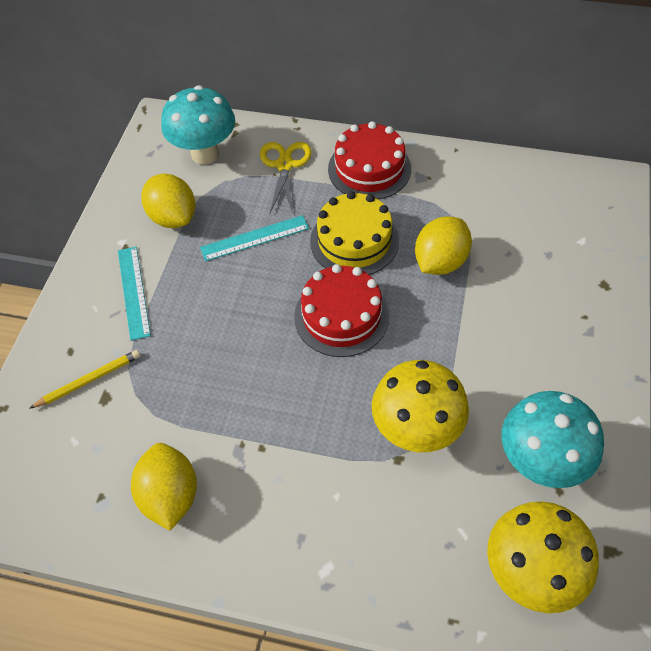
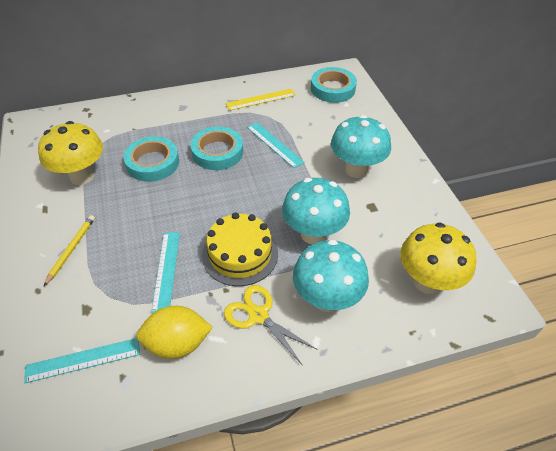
red cake: [294,264,389,357] [328,121,411,200] = 2 -> none = 0
turquoise mushroom: [161,85,235,164] [502,391,604,488] = 2 -> [282,178,350,244] [293,239,369,312] [331,115,391,178] = 3
turquoise ruler: [118,247,151,341] [200,215,309,261] = 2 -> [24,338,140,383] [151,232,180,313] [247,122,305,168] = 3
turquoise tape: none = 0 -> [123,136,179,182] [190,127,243,170] [311,67,357,103] = 3
yellow lemon: [131,443,197,531] [141,174,195,228] [415,216,472,275] = 3 -> [136,306,213,359] = 1
yellow ruler: none = 0 -> [225,89,296,111] = 1

